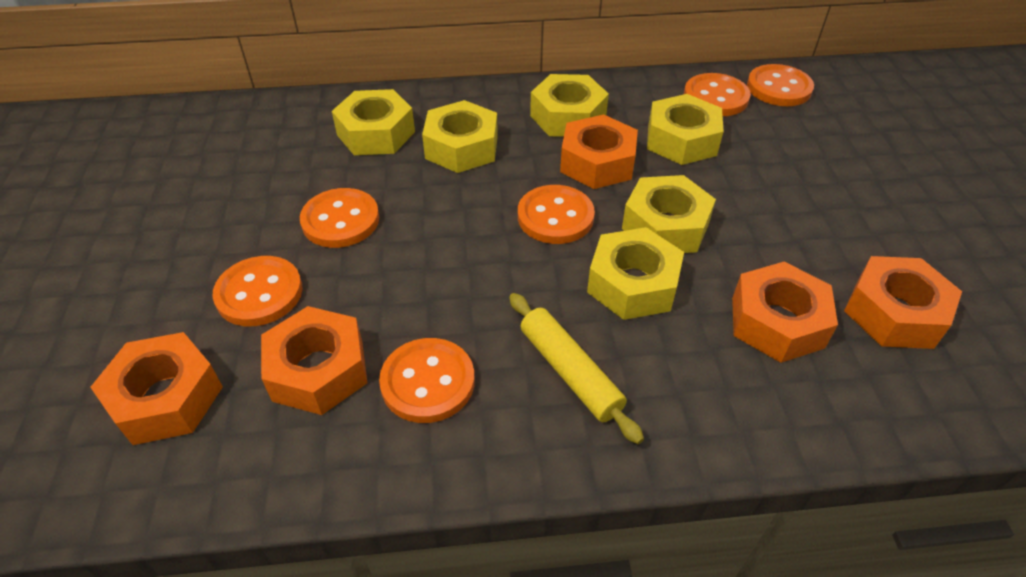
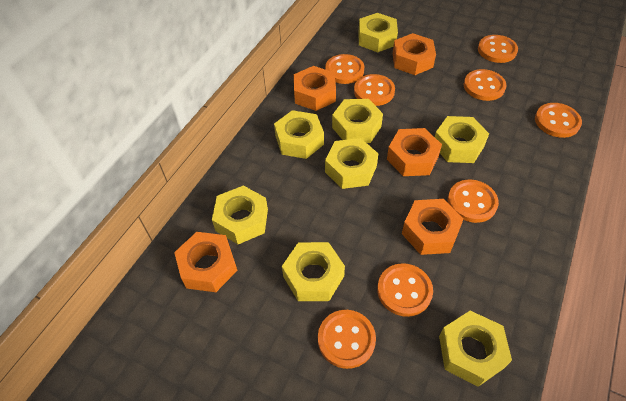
orange button: [213,256,303,326] [300,188,379,248] [379,338,475,423] [518,185,595,244] [684,73,751,116] [747,64,814,106] = 6 -> [318,310,376,369] [325,54,364,84] [354,74,395,106] [377,263,433,317] [448,180,499,223] [464,69,506,101] [478,35,518,63] [535,103,582,138] = 8
yellow nut: [332,89,415,155] [422,100,498,173] [530,74,609,137] [587,227,684,320] [622,175,716,253] [647,94,724,165] = 6 -> [212,186,268,244] [274,110,324,159] [282,242,345,301] [325,138,378,189] [332,99,383,143] [358,13,398,52] [435,116,489,163] [439,311,512,387] = 8
yellow rolling pin: [509,293,644,444] = 1 -> none = 0

